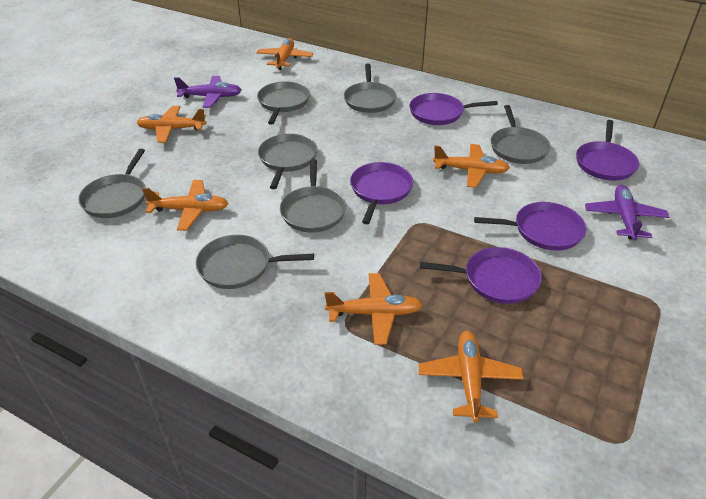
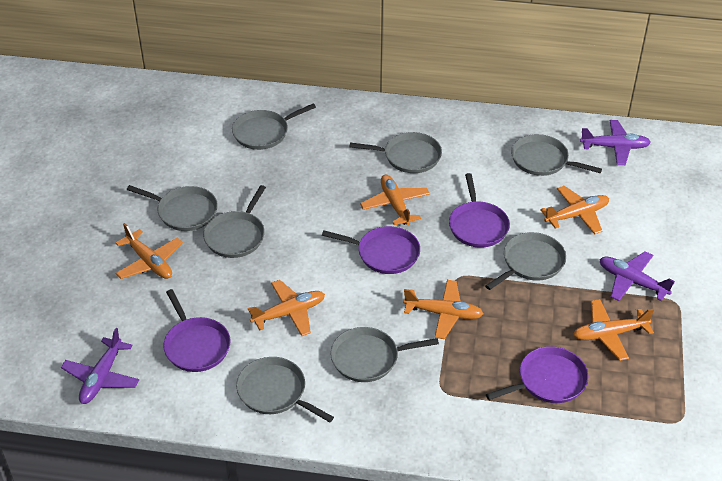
grey pan: [78,149,146,218] [196,235,314,289] [257,81,310,125] [258,134,318,189] [280,159,346,233] [344,64,396,113] [491,105,550,164] = 7 -> [127,185,218,231] [203,185,266,258] [232,103,316,150] [236,357,334,422] [330,327,439,382] [350,132,442,173] [485,232,566,290] [511,134,602,176] = 8
purple pan: [350,162,413,224] [410,93,498,125] [420,247,542,304] [474,202,586,251] [576,120,639,181] = 5 -> [163,289,230,372] [322,226,420,274] [449,173,510,247] [486,346,588,403] = 4
purple plane: [174,76,241,108] [585,185,669,240] = 2 -> [61,328,139,404] [580,120,651,165] [599,251,675,301] = 3

